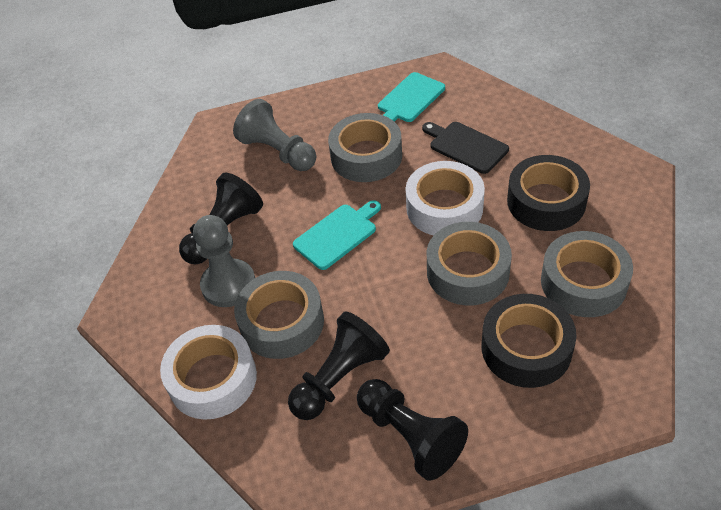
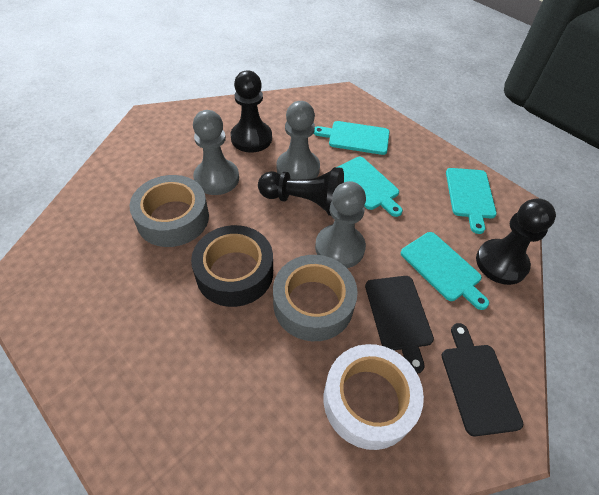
black cutting board: [422,122,509,174] = 1 -> [365,276,434,374] [442,323,523,436] = 2
black tape: [482,294,576,388] [507,155,590,231] = 2 -> [191,225,273,307] = 1
grey pawn: [193,215,255,307] [233,99,316,171] = 2 -> [193,110,239,195] [276,101,320,180] [315,181,366,268] = 3
grey tape: [234,271,324,359] [328,113,402,182] [427,222,512,305] [541,231,633,317] = 4 -> [129,175,209,247] [273,255,358,341] = 2
turquoise cutting board: [293,200,381,270] [378,72,445,122] = 2 -> [313,121,389,155] [338,157,403,217] [401,232,489,310] [446,168,497,234] = 4
white tape: [160,325,257,420] [406,161,485,235] = 2 -> [324,344,424,450] = 1

